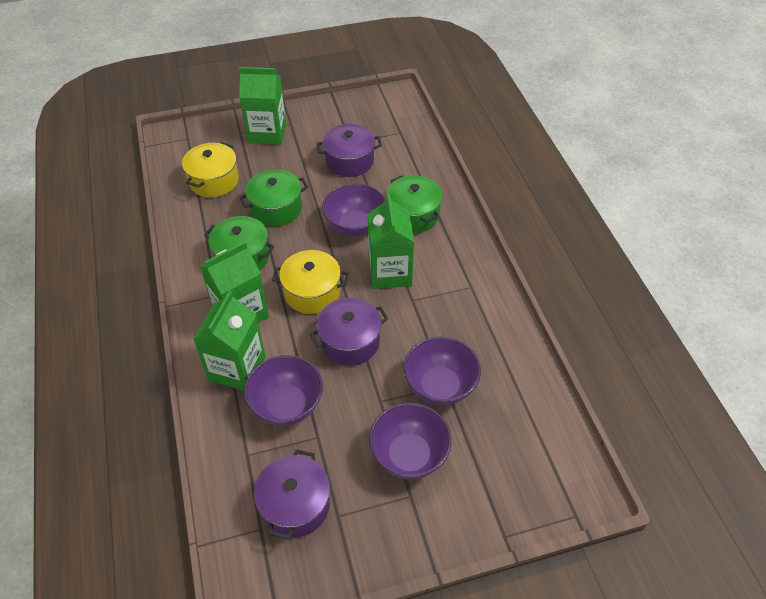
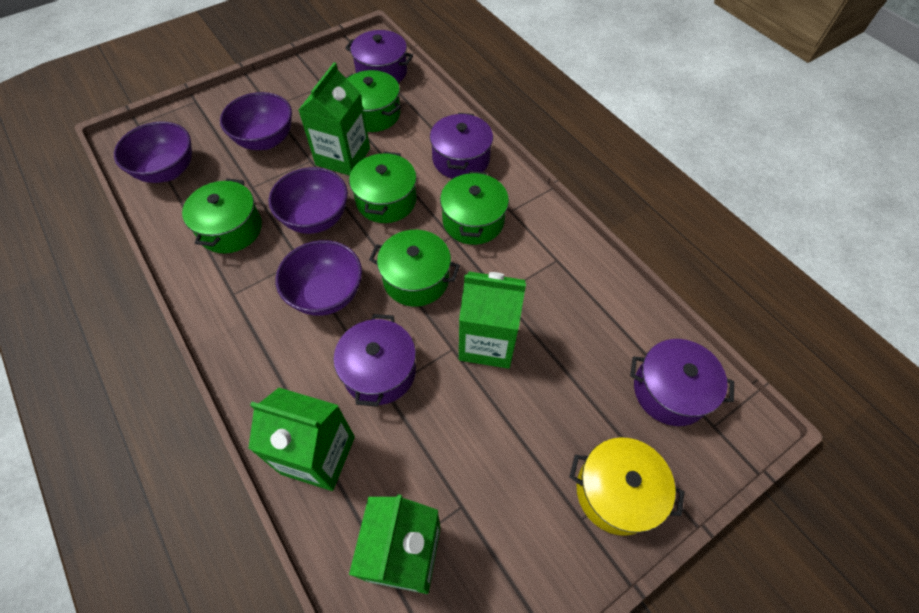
green pot: [204,216,274,271] [239,169,308,226] [386,175,443,233] = 3 -> [182,178,262,253] [346,70,401,132] [349,151,417,223] [369,230,460,306] [440,171,509,245] = 5
purple pot: [254,449,330,539] [310,298,388,366] [316,124,382,177] = 3 -> [334,314,416,407] [345,30,413,83] [430,113,493,179] [630,339,734,426] = 4
yellow pot: [182,142,239,197] [272,250,348,314] = 2 -> [569,437,685,536] = 1

